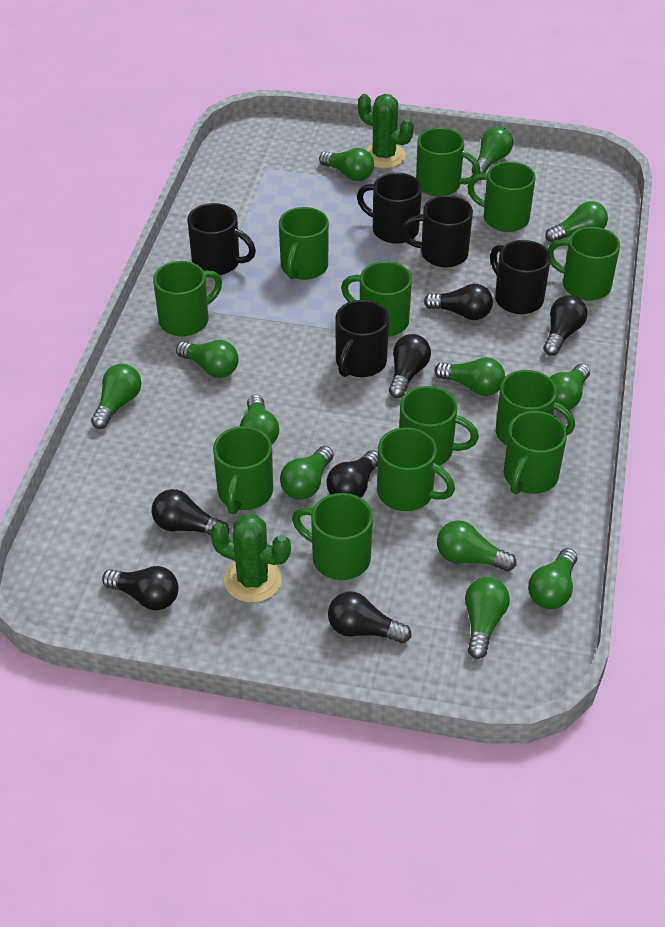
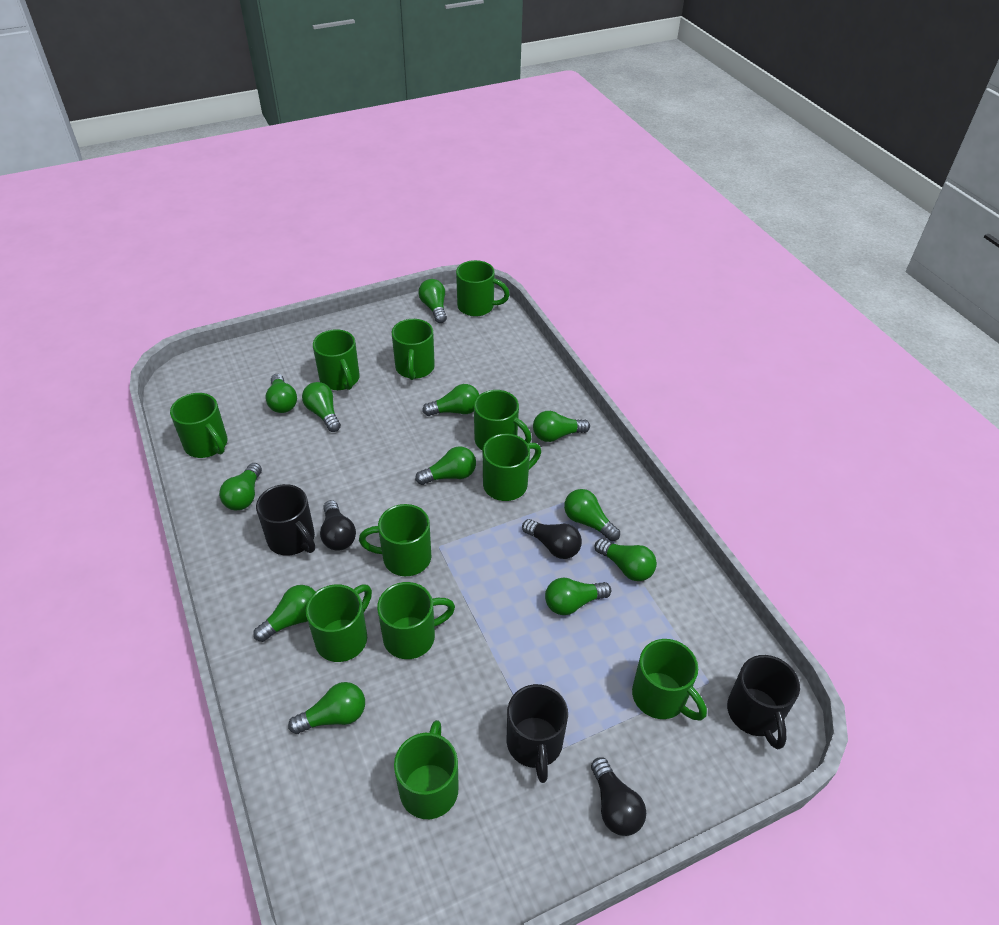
black light bulb: [102,566,179,610] [152,489,229,535] [327,450,378,498] [328,592,412,643] [389,334,431,398] [424,284,493,320] [543,295,587,356] = 7 -> [320,500,356,551] [522,519,582,559] [591,757,646,836] = 3
black mug: [187,203,256,275] [335,300,389,377] [357,173,422,244] [401,195,473,267] [490,240,551,314] = 5 -> [256,484,315,556] [507,684,568,783] [727,655,800,749] = 3
green cactus: [210,514,291,602] [358,94,414,168] = 2 -> none = 0
green mug: [153,261,222,336] [213,426,273,514] [279,207,329,280] [292,493,373,580] [341,261,412,337] [377,427,455,511] [399,386,479,465] [416,128,481,196] [467,161,535,232] [496,370,575,446] [504,411,567,494] [548,227,620,301] = 12 -> [170,393,227,458] [306,584,372,662] [313,329,360,390] [359,504,431,576] [377,582,455,659] [392,319,435,380] [394,720,459,819] [456,260,510,317] [474,390,532,451] [483,434,541,501] [632,639,707,720] = 11

